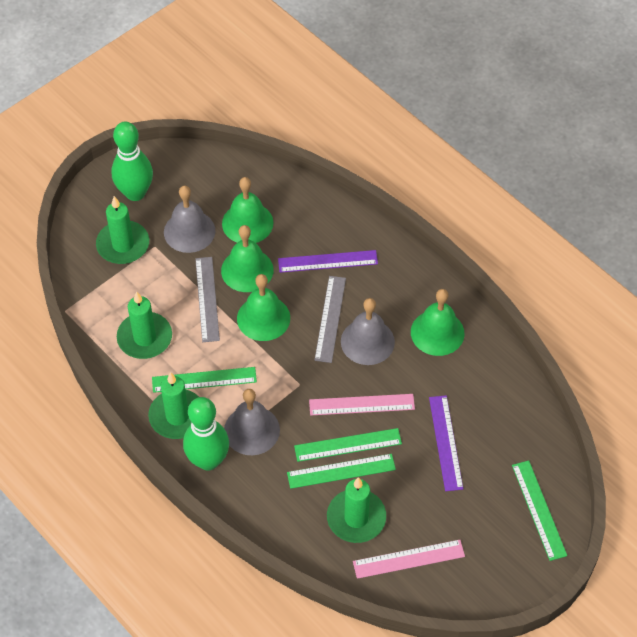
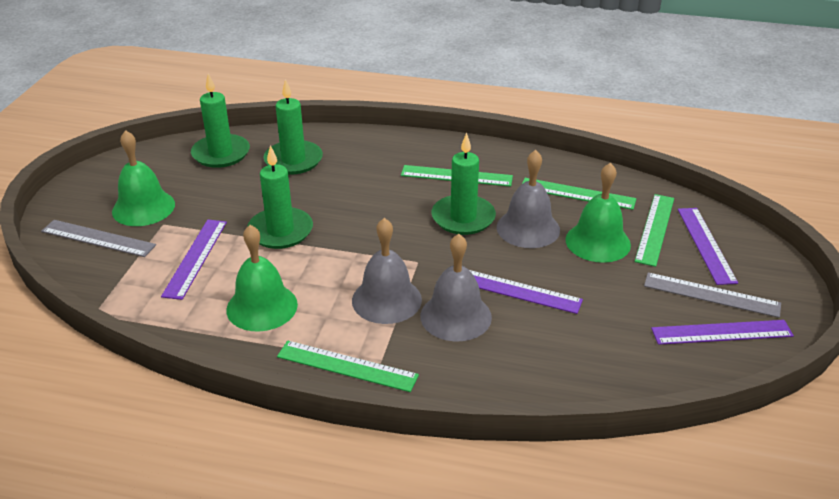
green bell: [221,225,274,292] [222,177,274,243] [237,274,290,341] [411,289,465,356] = 4 -> [112,130,175,226] [226,225,298,331] [565,163,631,263] = 3
green bowling pin: [112,122,153,201] [183,397,229,471] = 2 -> none = 0
pink ruler: [309,394,415,415] [353,540,465,579] = 2 -> none = 0
purple ruler: [278,250,378,273] [429,395,463,491] = 2 -> [161,220,227,300] [469,270,583,314] [651,320,794,345] [678,208,738,285] = 4

